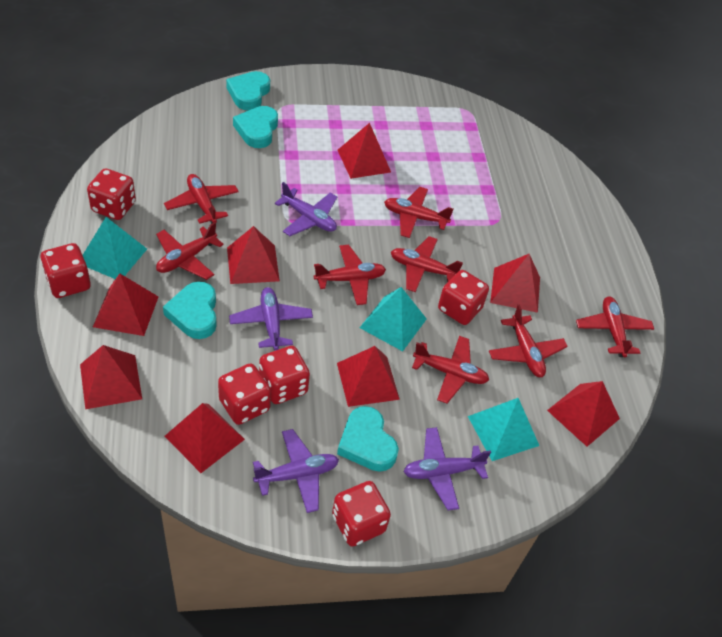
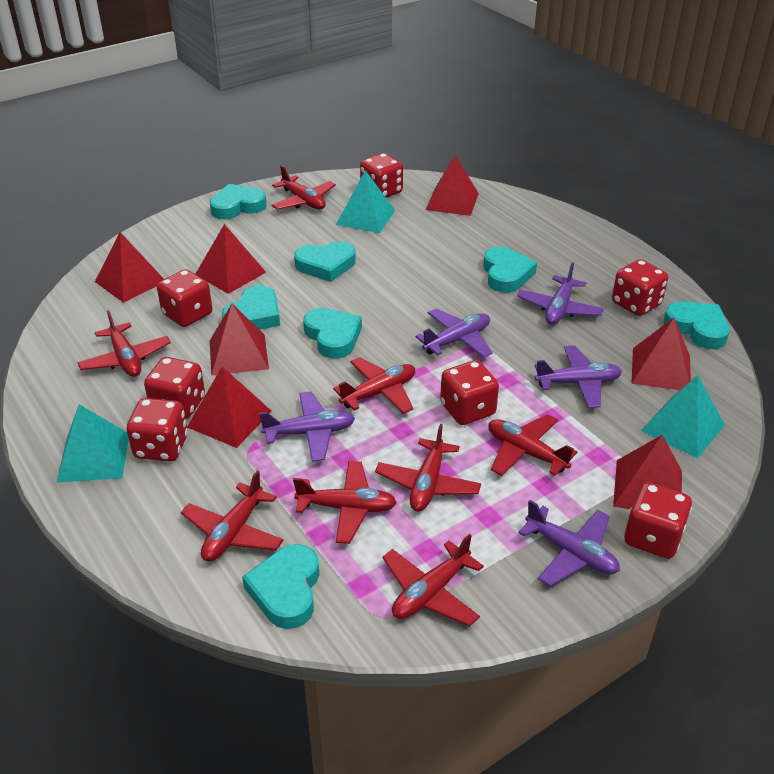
purple plane: [229,287,313,350] [253,429,339,513] [275,182,337,236] [403,427,491,510] = 4 -> [259,391,355,462] [416,308,493,358] [517,263,604,325] [518,500,620,586] [535,345,622,408] = 5
red dice: [40,243,91,298] [87,168,136,220] [218,363,271,425] [259,346,310,404] [332,481,391,546] [438,270,489,325] = 6 -> [127,398,188,461] [144,357,205,419] [157,269,212,327] [360,153,403,198] [440,360,499,425] [612,259,668,316] [624,482,692,559] = 7
red pyramid: [80,345,142,409] [93,274,158,336] [165,403,245,473] [227,226,280,284] [337,346,400,407] [338,123,391,179] [490,254,540,313] [547,381,620,447] = 8 -> [95,232,164,303] [187,367,272,448] [196,224,266,294] [210,303,269,376] [426,155,479,216] [613,435,682,509] [631,318,691,390] = 7
turquoise heart: [163,281,217,339] [226,71,270,111] [233,106,278,148] [337,406,399,472] = 4 -> [210,184,267,219] [222,285,280,330] [242,544,320,629] [294,241,356,282] [303,308,362,359] [483,246,537,293] [663,302,730,349] = 7

